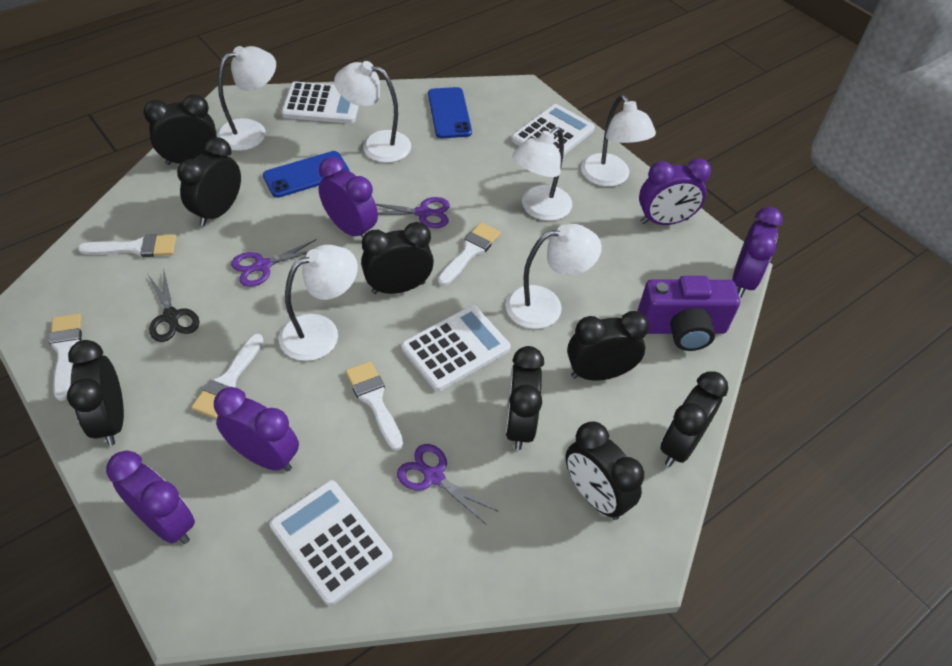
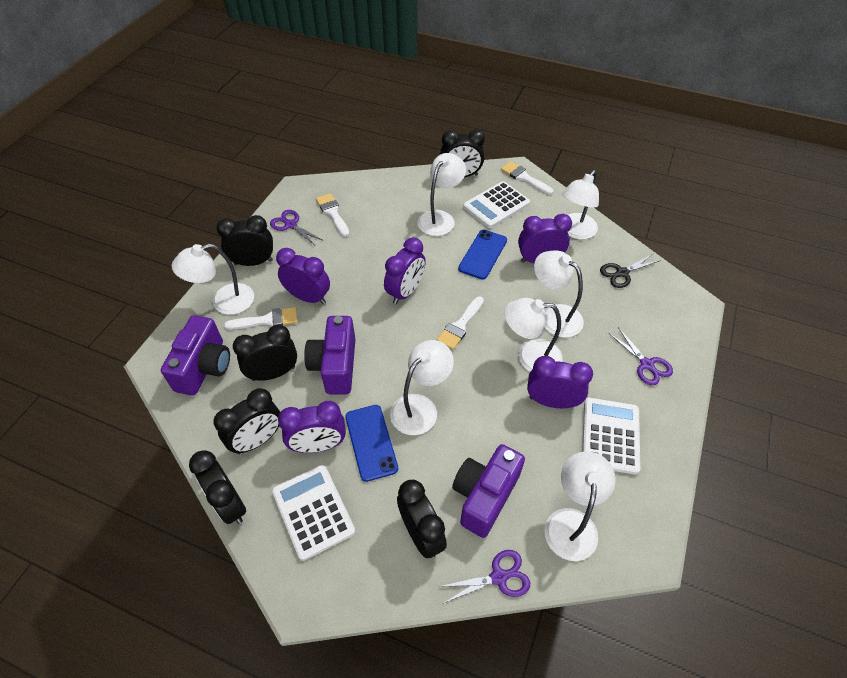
black clock: [67,340,124,446] [143,94,217,165] [177,137,241,226] [361,222,434,294] [505,346,544,450] [565,422,644,520] [567,311,649,381] [660,371,728,467] = 8 -> [189,450,246,524] [213,388,280,454] [216,215,273,266] [233,325,297,381] [397,480,447,558] [440,130,485,177] = 6
purple camera: [638,276,740,351] = 1 -> [161,315,230,396] [304,316,355,394] [452,444,525,538] = 3
white brush: [49,313,82,401] [78,234,176,257] [191,334,264,419] [346,361,403,450] [438,222,501,286] = 5 -> [224,307,298,330] [316,193,349,237] [437,296,484,350] [501,161,553,195] = 4
white calculator: [270,480,393,606] [282,81,359,124] [401,305,510,391] [511,104,595,156] = 4 -> [272,465,355,561] [463,181,530,228] [582,398,640,475] = 3
white lamp: [217,46,276,151] [279,245,358,361] [334,61,411,163] [506,224,602,329] [512,127,572,221] [581,95,656,187] = 6 -> [172,244,254,315] [390,340,454,435] [417,153,466,236] [504,298,563,372] [534,250,584,338] [544,451,615,561] [562,170,599,240] = 7

